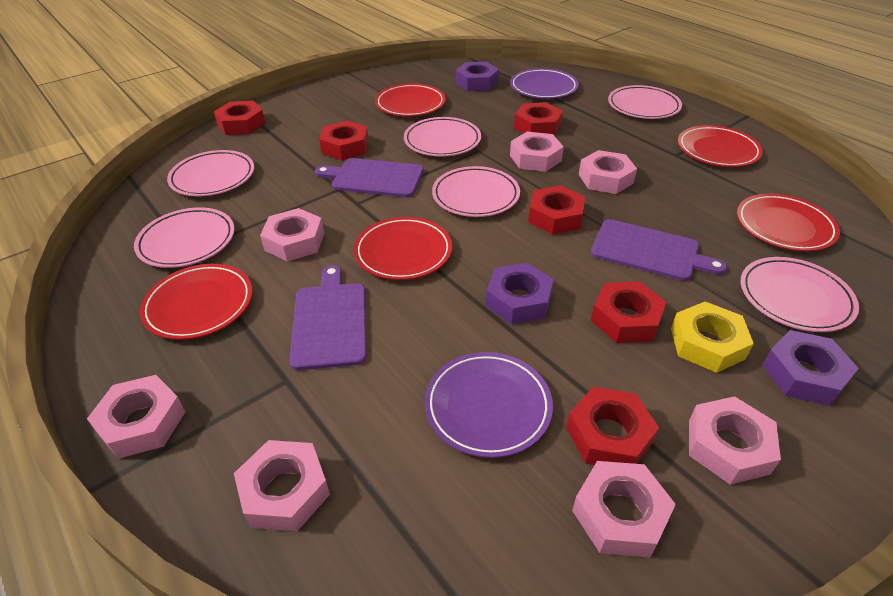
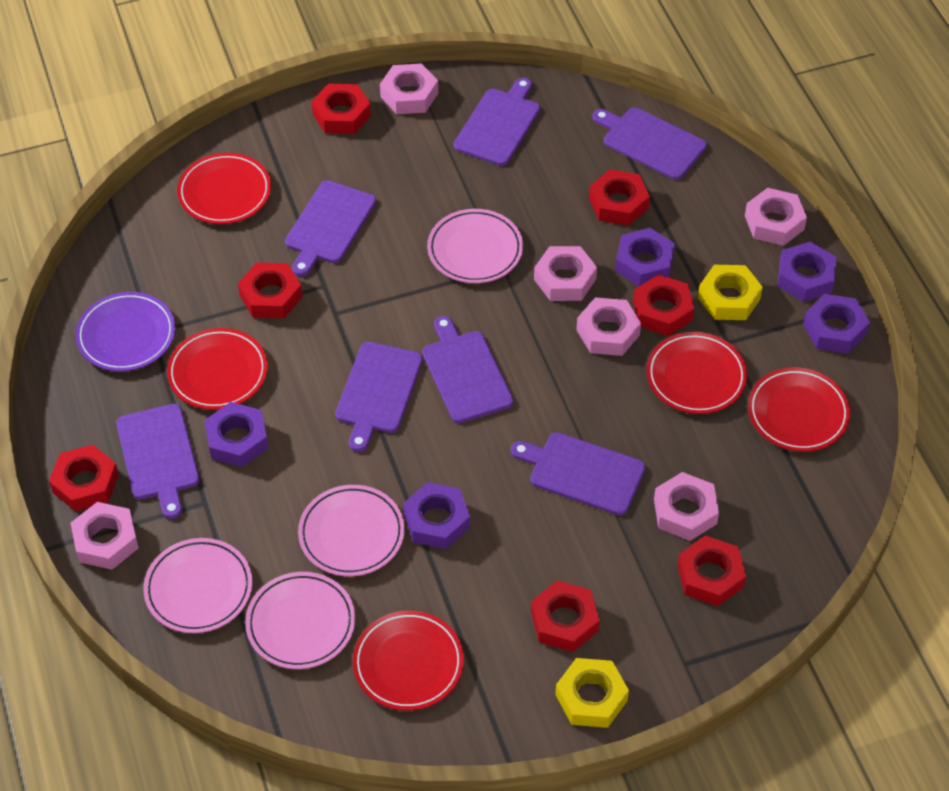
pink nut: [87,375,185,459] [234,440,330,531] [260,208,324,262] [510,132,564,172] [572,461,676,558] [579,150,637,194] [689,396,781,485] = 7 -> [71,502,139,570] [380,63,438,114] [534,246,597,301] [576,297,641,356] [654,472,719,541] [745,188,807,246] = 6
pink plate: [134,207,235,268] [167,150,254,197] [404,117,481,157] [432,166,520,217] [608,85,682,119] [741,257,859,332] = 6 -> [143,538,252,633] [245,572,355,669] [298,485,405,576] [427,209,523,283] = 4
purple cutting board: [289,265,367,370] [315,158,424,197] [591,219,727,281] = 3 -> [116,404,200,519] [285,180,376,277] [335,342,423,452] [422,316,514,423] [454,78,540,166] [511,432,646,515] [593,107,707,180] = 7
purple nut: [456,62,499,91] [486,263,554,324] [762,330,859,406] = 3 -> [204,402,268,467] [403,482,470,549] [615,228,675,287] [778,242,836,302] [803,294,870,354] = 5
purple plate: [425,352,553,458] [510,68,579,99] = 2 -> [76,292,175,371] = 1
red nut: [214,101,266,135] [319,121,369,160] [514,102,563,136] [528,185,585,235] [566,387,659,465] [591,281,666,343] = 6 -> [49,445,119,512] [238,263,302,318] [312,84,371,134] [531,580,600,652] [589,169,650,226] [633,274,694,336] [678,536,746,606] = 7
yellow nut: [671,302,754,373] = 1 -> [555,658,629,728] [698,265,763,320] = 2

